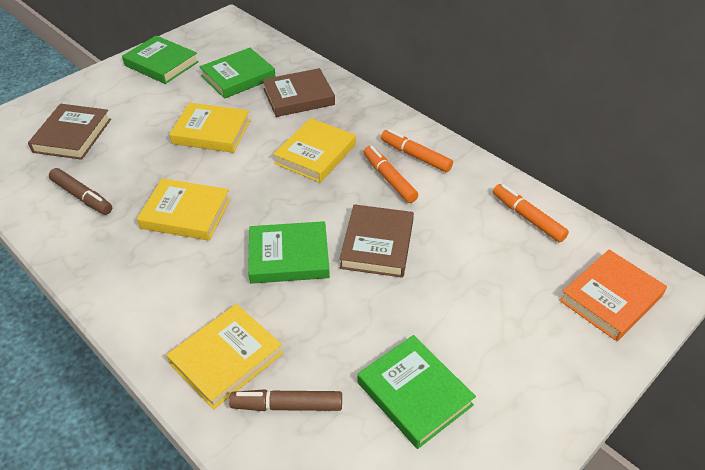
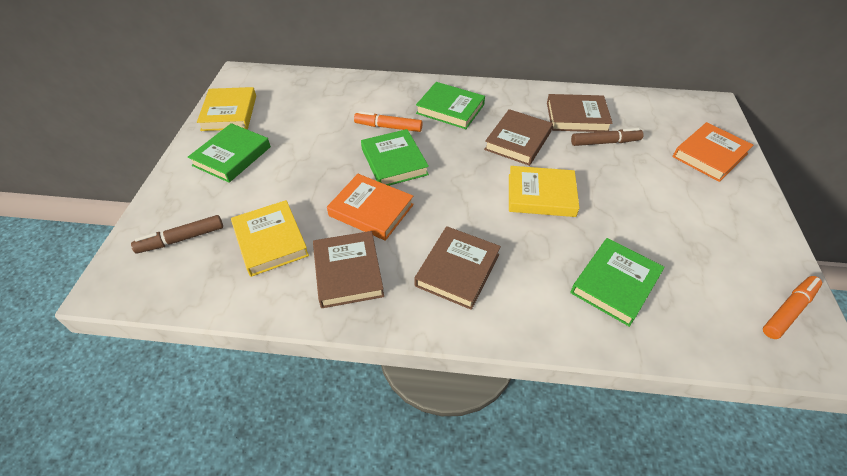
brown book: [28,104,111,160] [262,68,335,117] [339,204,414,278] = 3 -> [313,231,384,308] [414,226,501,310] [484,109,553,166] [547,94,613,132] = 4
orange book: [559,250,667,341] = 1 -> [327,174,414,241] [673,122,753,182] = 2
orange marker: [364,146,418,203] [381,129,453,172] [493,184,569,243] = 3 -> [354,111,423,132] [763,276,822,339] = 2
yellow book: [137,178,230,241] [167,304,283,409] [169,103,250,153] [273,118,356,183] = 4 -> [197,87,256,131] [231,200,309,277] [509,166,579,217] = 3

